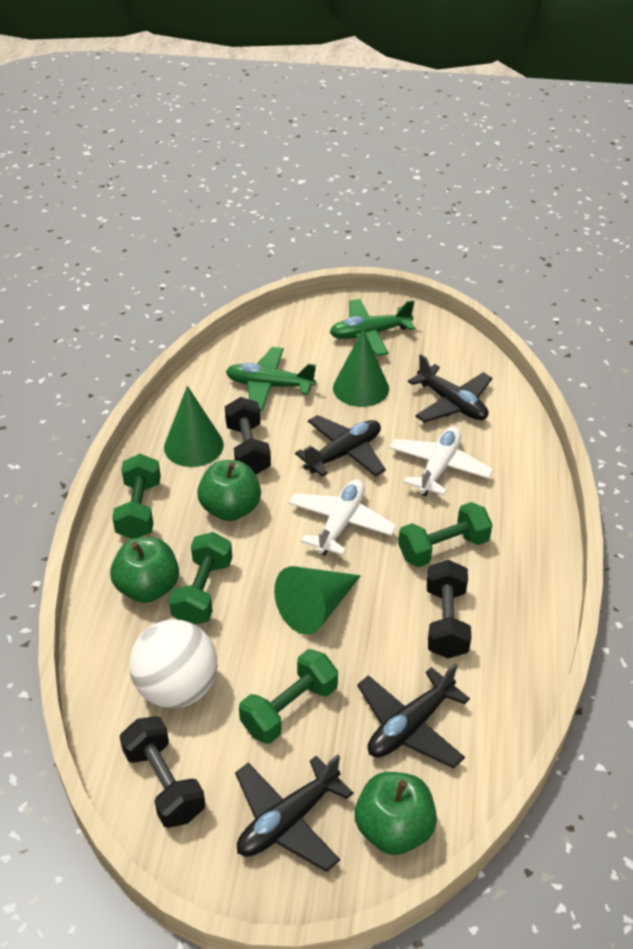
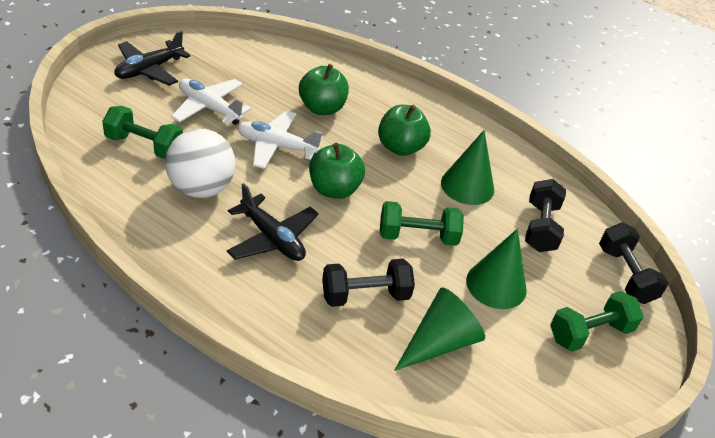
black plane: [235,754,353,872] [295,415,386,477] [357,663,470,768] [408,354,492,423] = 4 -> [114,31,190,86] [227,183,319,261] = 2
green dumbbell: [112,454,161,539] [169,532,232,625] [239,649,338,744] [398,502,492,567] = 4 -> [102,106,183,159] [380,201,464,246] [550,291,644,352] = 3
green plane: [226,347,316,411] [330,299,415,356] = 2 -> none = 0

